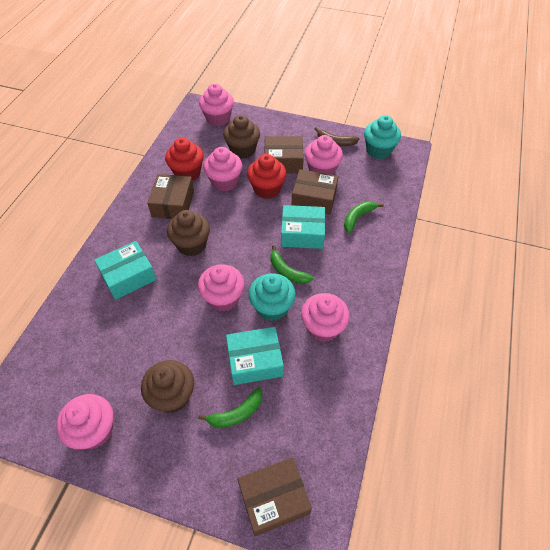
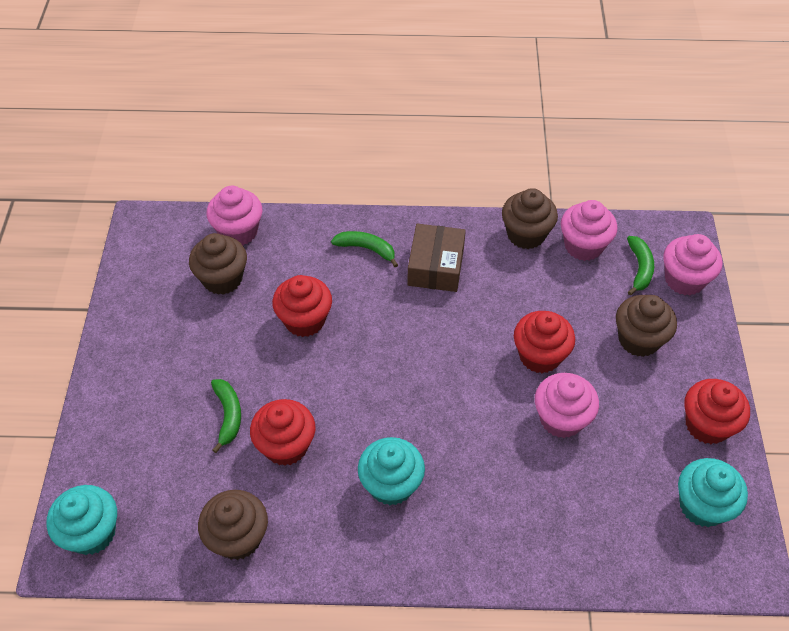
brown banana: [314,127,359,146] = 1 -> none = 0
brown box: [147,174,194,219] [237,457,312,536] [265,136,304,173] [291,169,338,215] = 4 -> [407,223,466,292] = 1
brown cupcake: [141,360,194,413] [167,210,210,256] [223,115,260,159] = 3 -> [189,233,247,295] [198,490,268,560] [502,188,558,249] [616,295,677,357] = 4
pink cupcake: [56,394,113,449] [198,264,245,312] [199,83,234,126] [203,147,242,191] [301,293,350,342] [305,135,343,175] = 6 -> [207,186,262,245] [535,373,599,438] [561,200,617,261] [663,234,722,295] = 4
red cupcake: [165,138,204,181] [247,154,287,199] = 2 -> [250,399,315,466] [272,275,332,337] [514,311,575,373] [684,379,750,444] = 4
turquoise box: [94,241,157,300] [226,327,284,385] [281,205,325,249] = 3 -> none = 0
turquoise cupcake: [248,273,296,321] [364,115,401,159] = 2 -> [46,485,117,555] [358,437,425,505] [678,458,748,527] = 3

